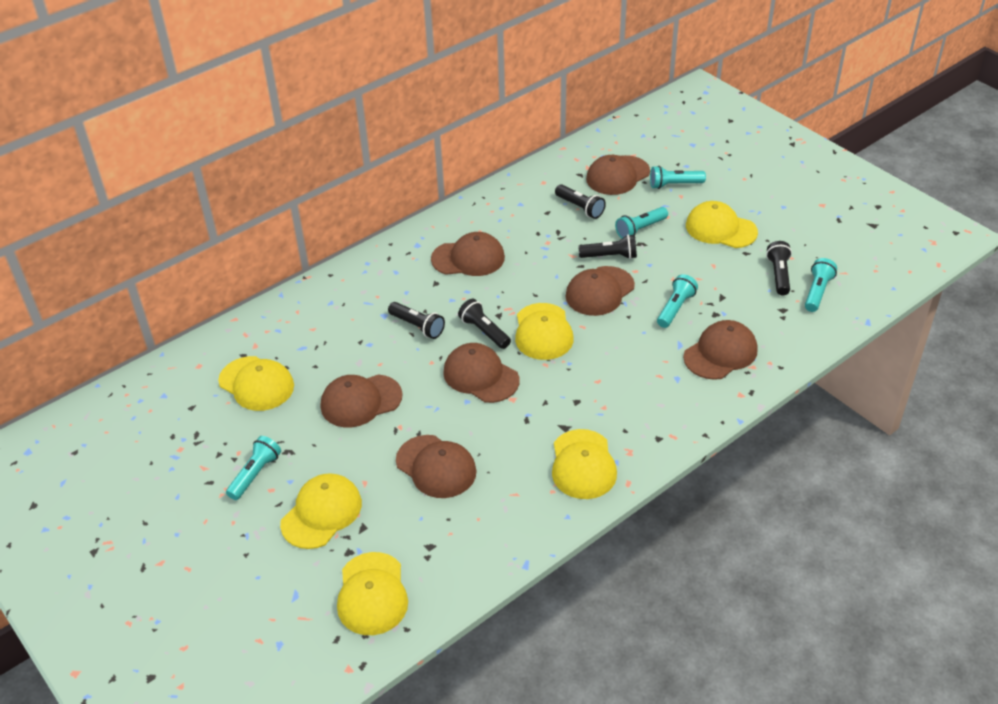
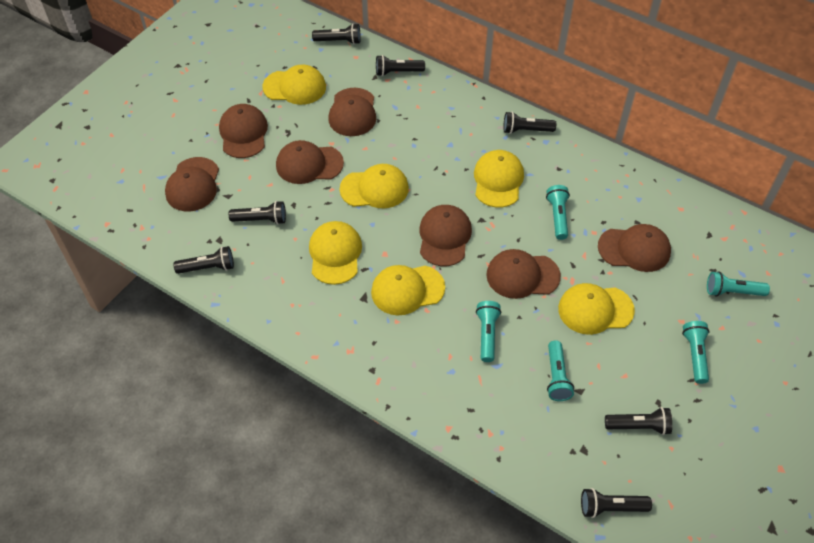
black flashlight: [388,302,445,339] [458,299,511,349] [555,184,606,219] [578,234,637,259] [766,241,792,295] = 5 -> [174,246,234,274] [229,201,286,225] [312,23,361,45] [376,55,425,76] [503,112,556,134] [581,488,652,518] [605,407,672,435] = 7

